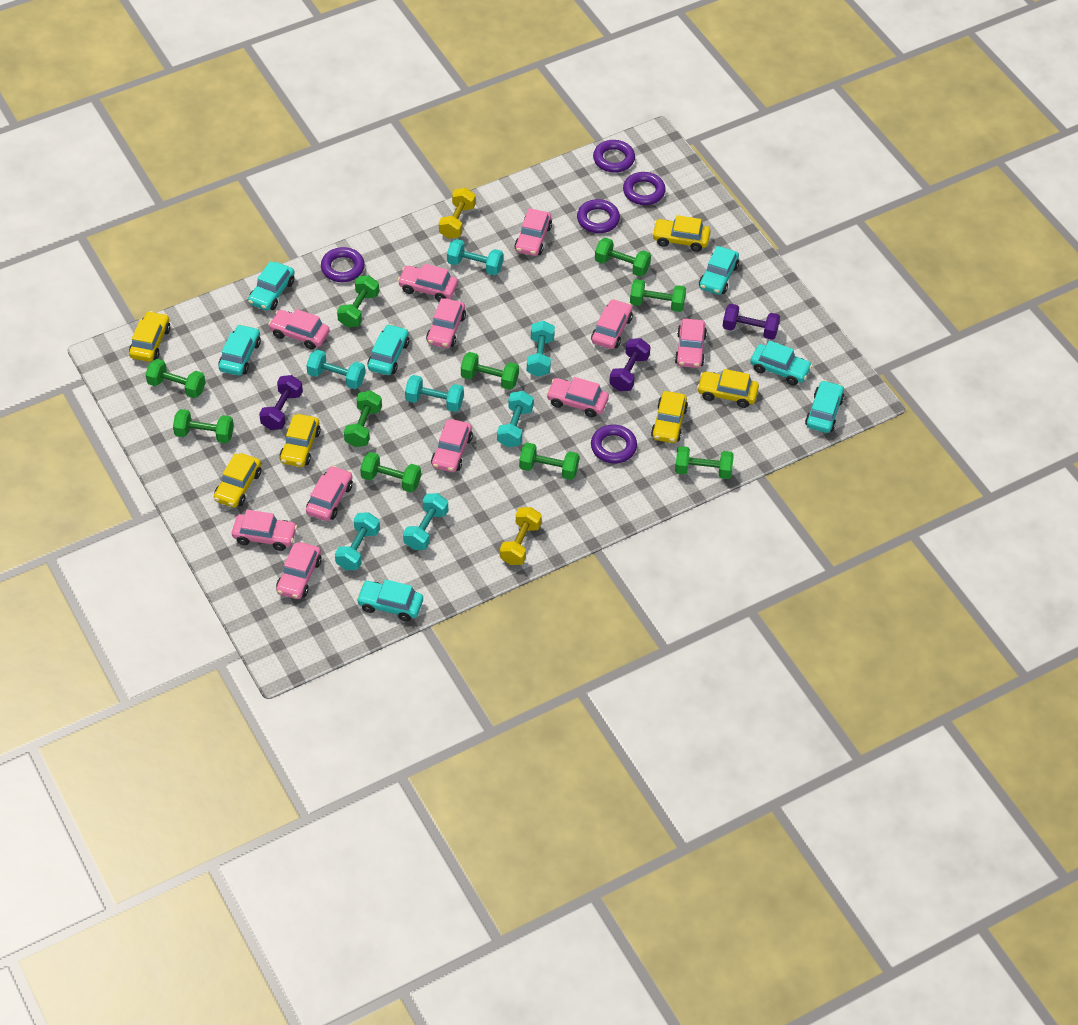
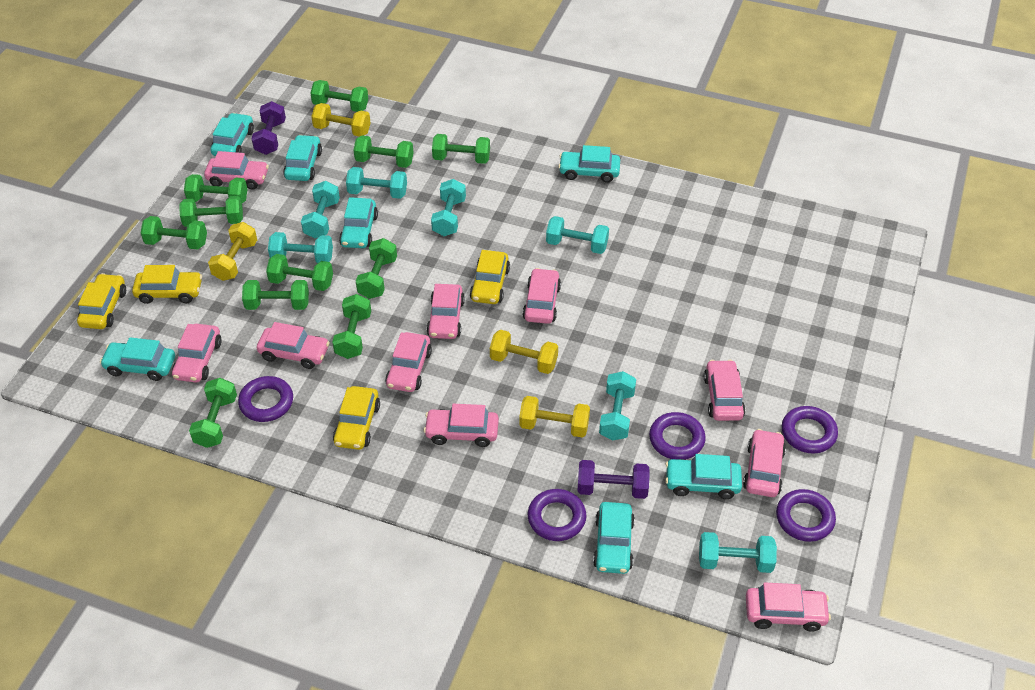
green dumbbell: [146,359,206,398] [173,409,234,443] [337,275,379,327] [344,391,382,447] [360,452,421,492] [461,352,519,390] [519,443,579,480] [595,237,651,277] [630,279,686,312] [675,446,734,479] = 10 -> [141,216,207,250] [179,196,243,227] [184,174,247,203] [189,378,237,448] [242,280,309,310] [266,254,333,291] [310,80,368,112] [332,294,371,359] [354,135,414,168] [356,238,397,299] [432,134,490,164] = 11
pink car: [232,510,297,551] [268,309,330,350] [276,542,322,599] [306,466,353,521] [397,263,458,302] [426,298,466,348] [431,419,473,472] [514,208,552,256] [546,377,609,417] [591,299,633,349] [675,319,707,368] = 11 -> [172,324,222,382] [204,151,269,189] [257,322,330,369] [385,332,432,392] [424,404,499,447] [426,284,465,339] [522,268,561,324] [704,360,745,421] [743,429,786,497] [746,582,831,631] = 10
purple dumbbell: [259,375,303,430] [609,338,651,391] [722,304,780,340] = 3 -> [251,101,286,155] [577,460,650,499] = 2
yellow car: [129,311,170,362] [214,453,261,508] [279,414,321,467] [651,391,688,443] [652,215,711,252] [697,369,759,408] = 6 -> [77,273,126,329] [132,265,202,304] [333,386,380,450] [470,250,510,304] = 4
yellow dumbbell: [439,188,476,239] [500,507,542,565] = 2 -> [208,222,257,281] [311,103,371,137] [490,330,558,374] [519,396,590,438] = 4

